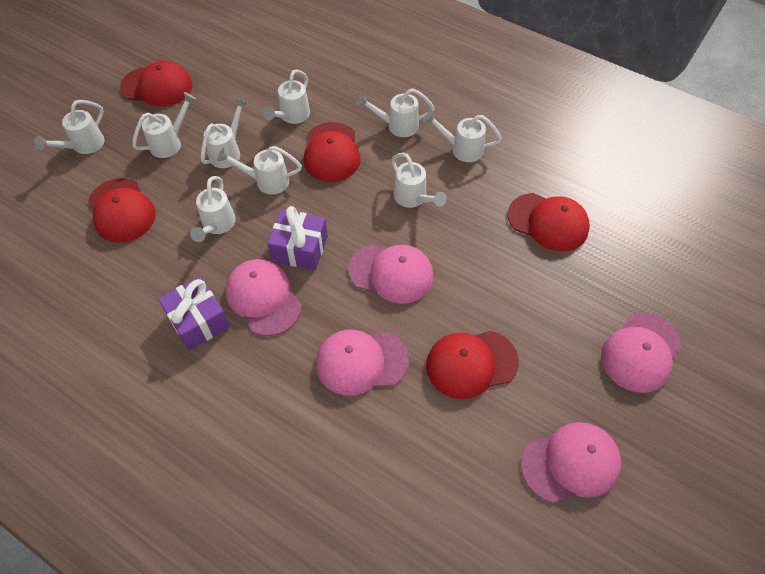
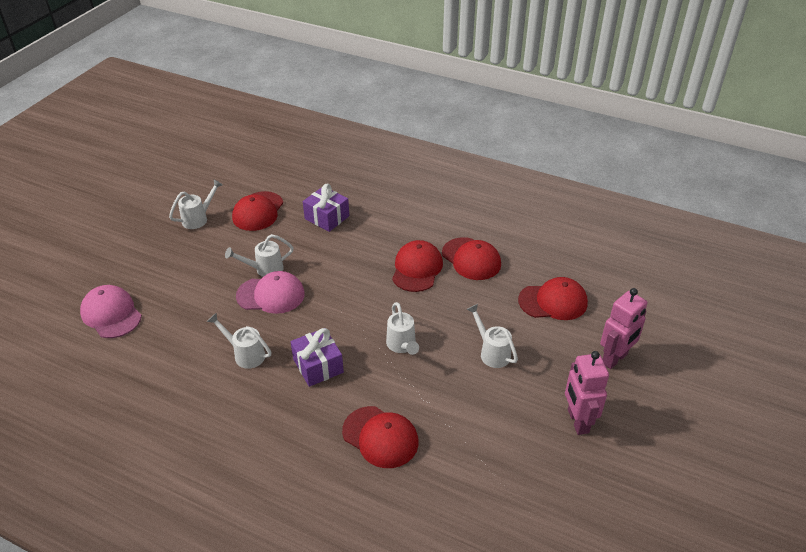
pink cap: [225,259,302,336] [316,330,409,396] [348,244,434,304] [521,422,621,503] [601,313,682,393] = 5 -> [80,285,142,338] [236,271,305,314] = 2
pink robot: none = 0 -> [565,351,609,435] [600,288,647,369] = 2
white watering can: [34,100,104,154] [132,92,196,158] [190,176,236,242] [201,98,248,168] [217,146,302,195] [263,69,310,124] [356,88,435,137] [391,153,447,208] [423,110,502,162] = 9 -> [169,179,223,229] [207,313,271,369] [225,234,294,277] [386,302,419,355] [467,304,518,368] = 5

